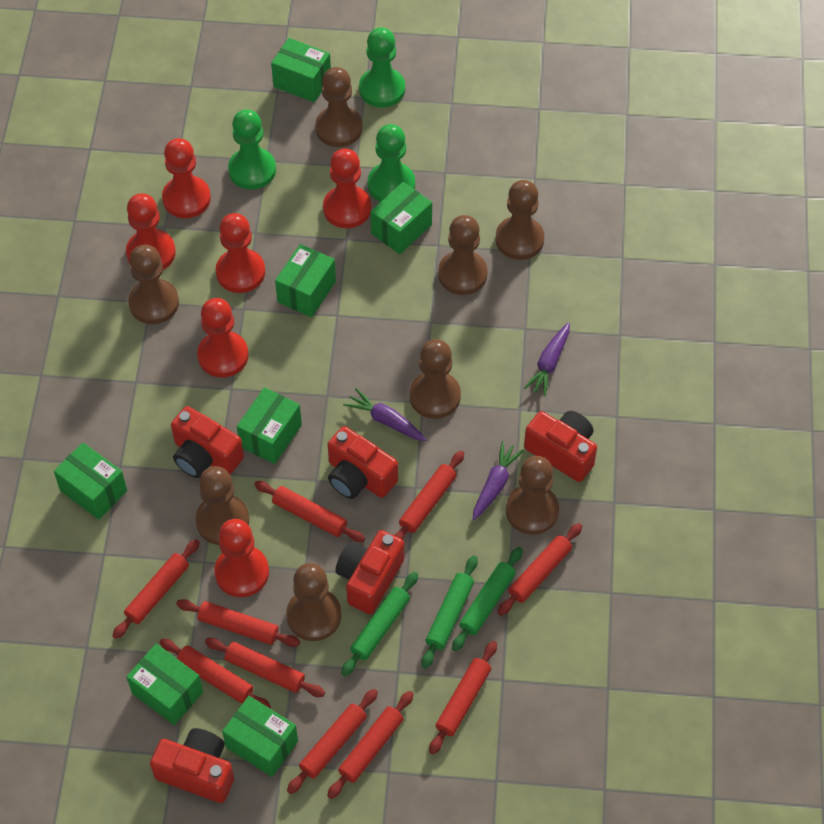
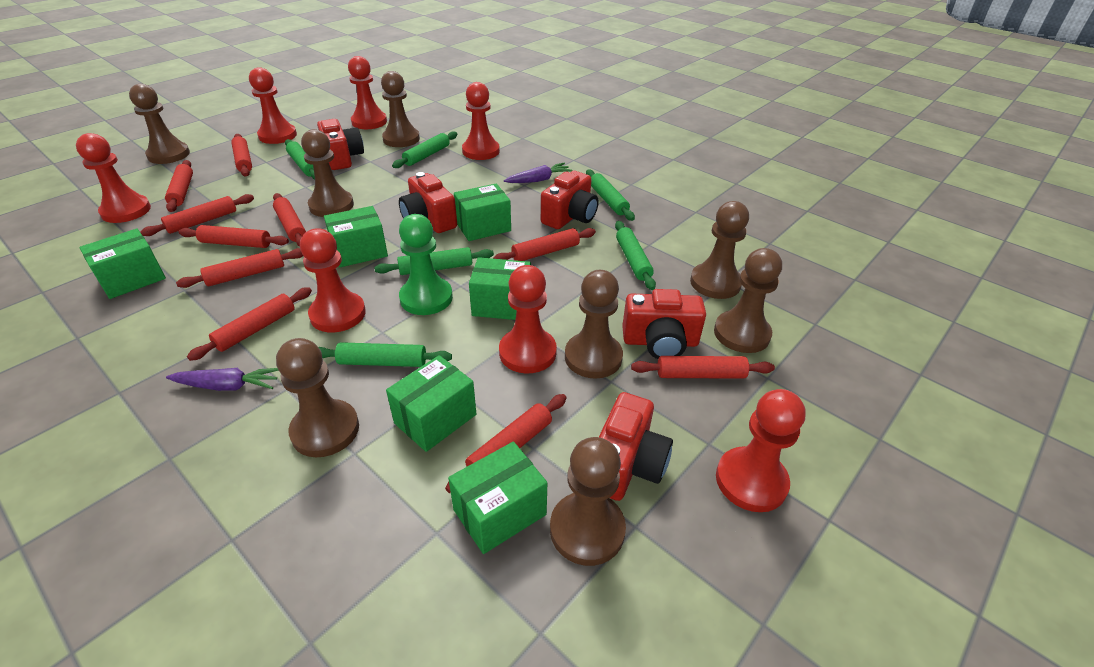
green box: [54,442,127,520] [126,644,203,725] [222,696,298,777] [237,387,302,464] [271,38,331,102] [275,244,336,317] [370,182,432,254] = 7 -> [79,229,166,299] [324,206,388,268] [386,355,476,452] [448,442,547,554] [454,184,511,241] [469,257,531,320] = 6
green pawn: [228,109,276,190] [359,27,405,108] [367,124,415,202] = 3 -> [399,214,453,315] = 1
green rolling pin: [341,572,418,676] [422,555,478,668] [452,547,523,651] = 3 -> [285,139,315,179] [318,342,452,367] [374,247,494,275] [392,131,457,168] [586,170,635,221] [615,221,656,290] = 6
purple carrot: [343,388,426,441] [473,441,524,520] [524,322,570,397] = 3 -> [166,368,279,391] [504,163,573,183] = 2
red pawn: [126,193,176,270] [162,138,211,218] [197,298,249,377] [214,519,269,597] [215,213,265,293] [323,148,371,228] = 6 -> [76,133,151,223] [249,67,297,144] [300,228,366,332] [348,56,387,129] [462,82,500,160] [499,265,557,373] [716,389,806,512] = 7

